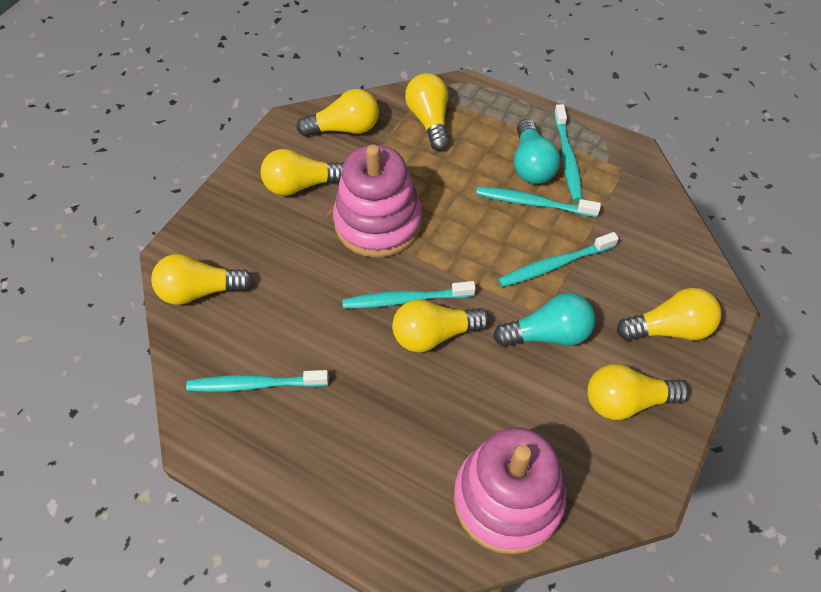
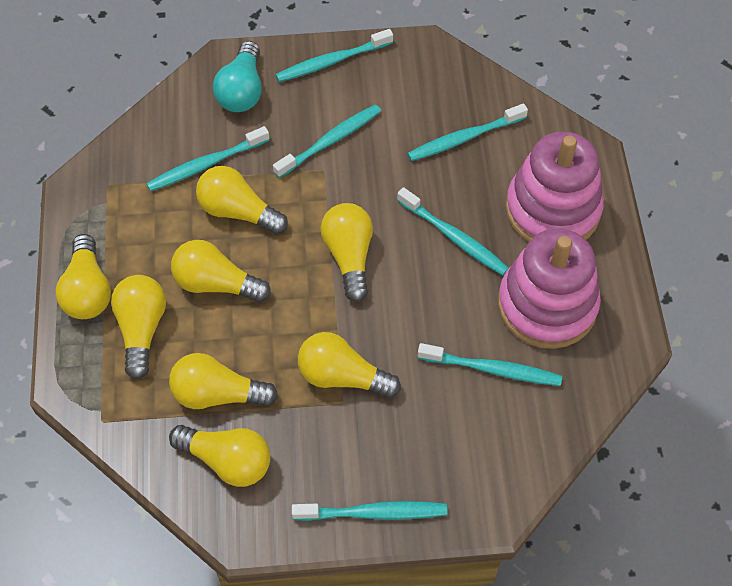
turquoise light bulb: [493,293,596,347] [514,119,560,184] = 2 -> [213,41,262,112] = 1
turquoise toothbrush: [186,370,329,392] [342,281,476,309] [476,187,601,217] [498,232,619,287] [554,104,583,201] = 5 -> [147,126,269,191] [273,104,381,178] [276,29,393,82] [292,501,447,521] [397,187,509,275] [407,103,528,161] [418,343,562,386] = 7
yellow light bulb: [151,254,254,305] [261,149,344,196] [296,89,379,137] [392,299,490,352] [405,73,450,151] [587,364,690,420] [617,288,721,341] = 7 -> [56,234,111,319] [111,275,166,379] [169,353,278,409] [169,425,271,487] [171,240,271,302] [196,166,288,235] [298,332,401,398] [321,203,373,302] = 8

